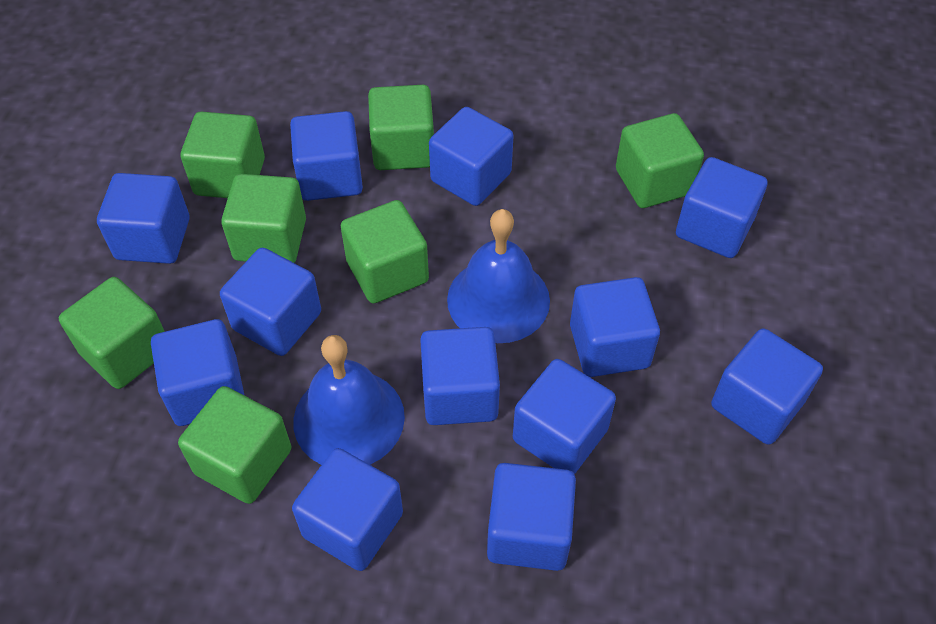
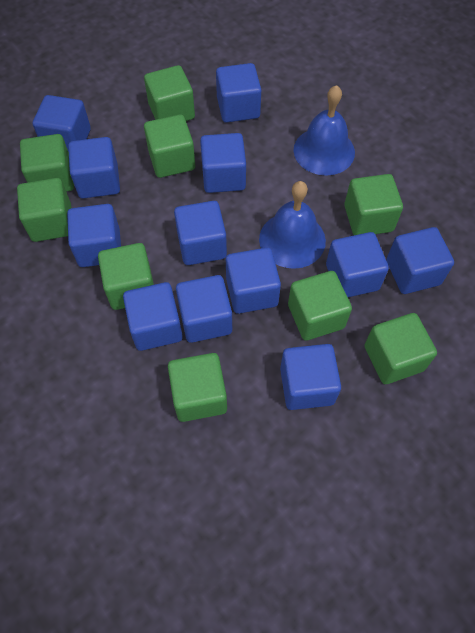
green cube: [59,277,165,389] [178,386,292,504] [181,112,265,198] [221,174,306,263] [341,200,429,304] [368,85,434,170] [616,113,704,208] = 7 -> [17,178,71,242] [20,134,74,192] [98,243,154,310] [144,65,195,121] [144,114,195,178] [168,353,227,422] [288,271,352,341] [344,174,403,235] [365,313,437,384] = 9

